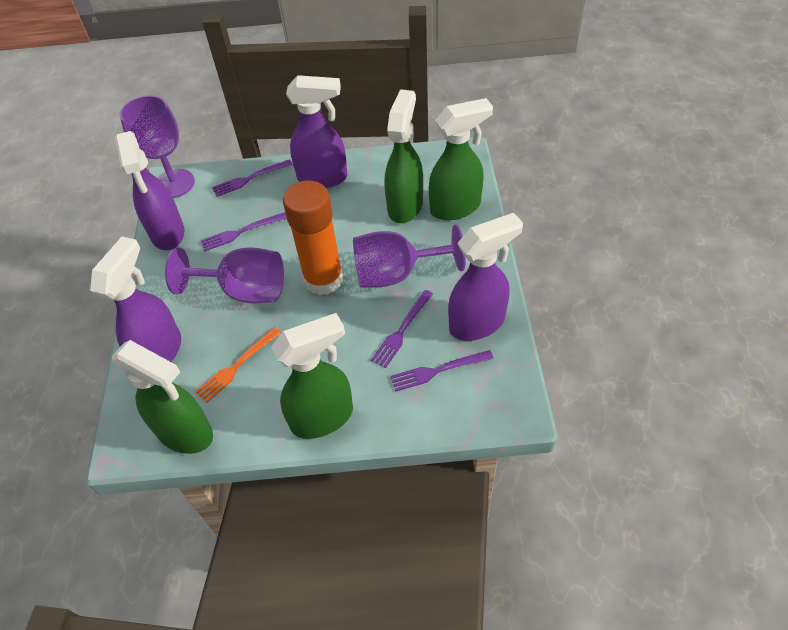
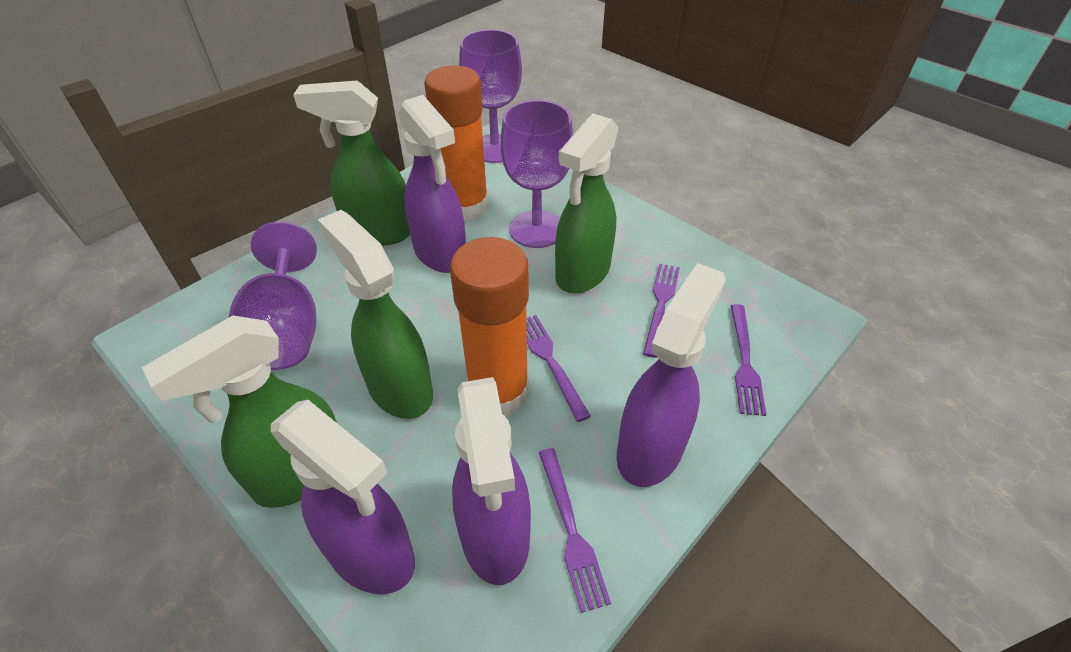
orange fork: [195,327,281,402] = 1 -> none = 0
orange glue stick: [283,180,343,295] = 1 -> [424,66,488,221] [450,237,529,416] = 2

